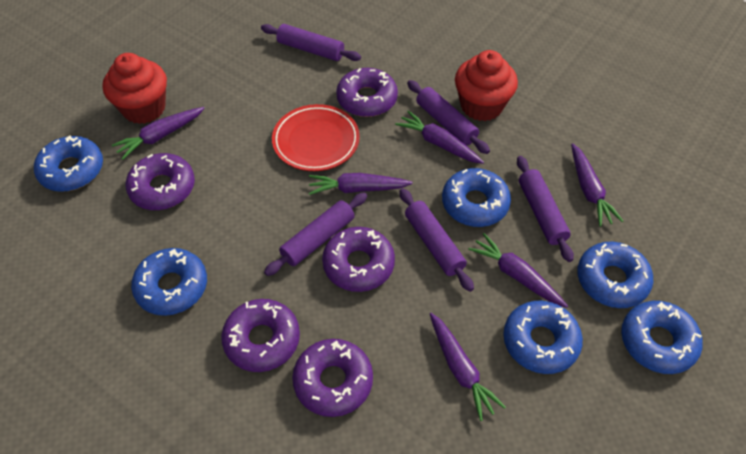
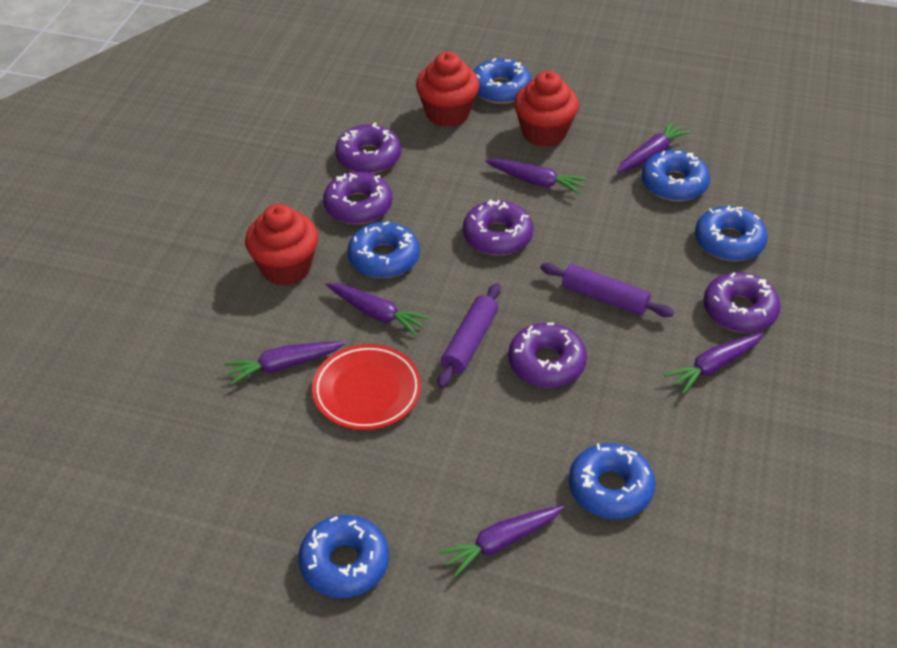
purple rolling pin: [261,24,361,61] [264,193,367,276] [399,188,474,292] [407,80,490,154] [517,156,574,262] = 5 -> [438,283,501,388] [540,263,674,317] = 2
red cupcake: [102,53,167,124] [455,50,518,121] = 2 -> [245,204,319,286] [416,52,480,127] [514,71,579,147] = 3

